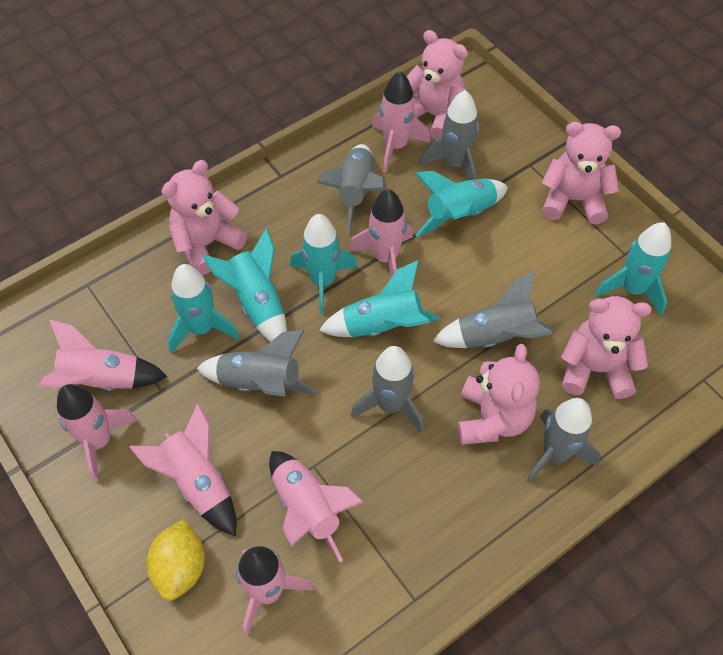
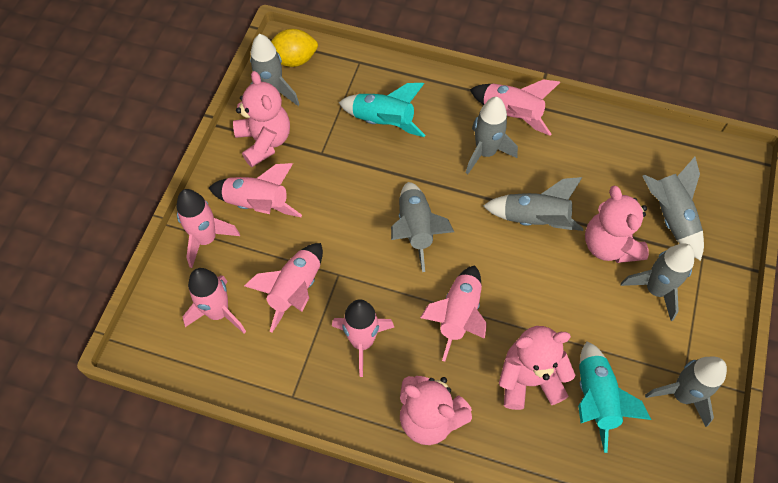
grey rocket: [196,329,318,397] [316,144,384,233] [351,346,423,432] [420,90,479,180] [432,271,553,348] [526,398,601,483] = 6 -> [250,34,299,106] [391,182,454,272] [466,97,518,174] [483,177,584,231] [621,243,695,321] [642,157,704,261] [645,356,727,427] = 7
pink teddy bear: [161,160,247,275] [406,30,468,140] [458,344,540,445] [542,122,621,224] [561,296,652,399] = 5 -> [233,71,290,167] [400,376,472,445] [499,326,576,410] [585,186,649,263] = 4
turquoise rocket: [168,264,240,354] [202,228,287,342] [290,214,357,315] [319,260,440,337] [415,171,508,237] [595,222,671,316] = 6 -> [339,83,425,137] [578,341,651,453] = 2

